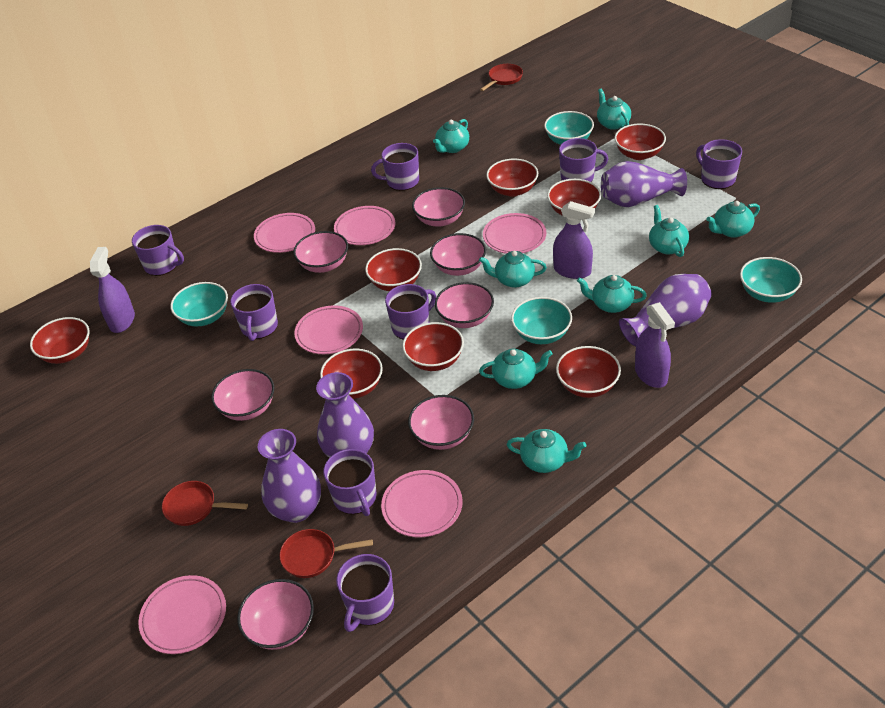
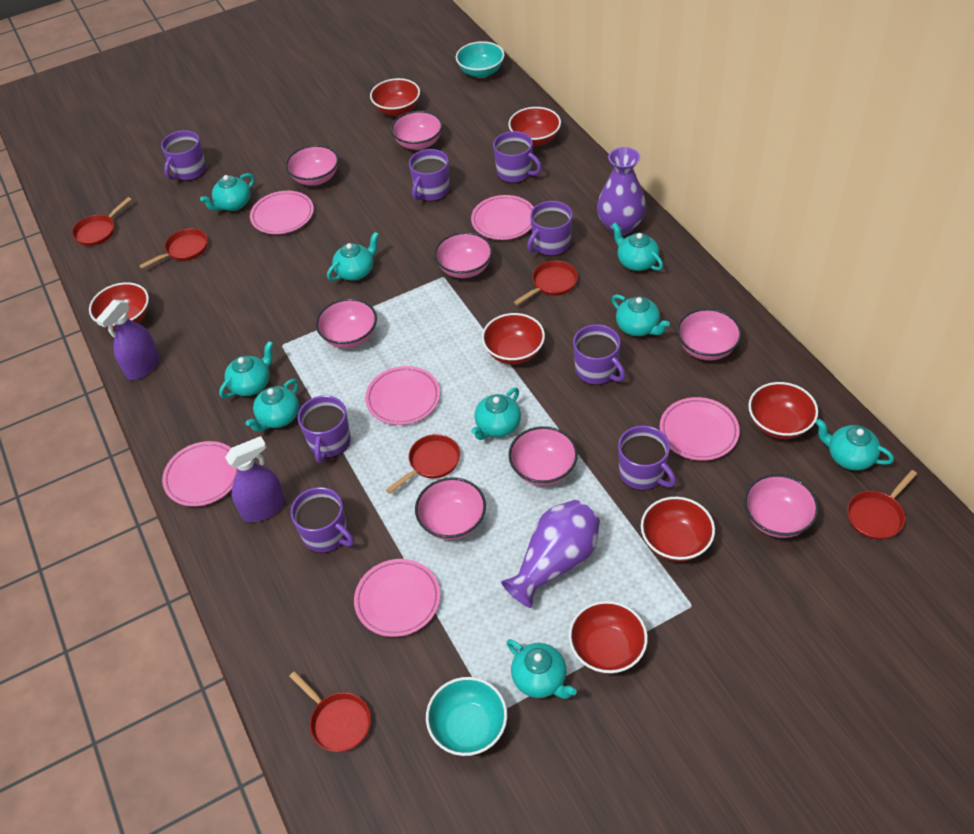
pink bowl: [211,369,274,421] [237,579,314,650] [293,231,348,273] [408,395,474,450] [412,187,465,227] [430,233,486,276] [435,282,494,328] = 7 -> [285,145,339,186] [316,298,377,348] [391,111,443,150] [415,477,486,540] [434,232,493,278] [508,426,578,486] [677,308,742,360] [744,474,819,538] = 8
purple spray bottle: [90,247,135,333] [553,201,595,279] [635,302,675,388] = 3 -> [96,300,159,380] [225,436,285,522] = 2
purple vase: [258,429,321,523] [316,372,374,458] [601,161,687,207] [619,274,712,346] = 4 -> [501,500,600,608] [597,147,646,235] = 2
red bowl: [30,317,90,364] [320,349,383,399] [365,248,422,291] [402,322,464,371] [486,159,538,197] [547,179,601,216] [556,346,621,398] [615,124,666,160] = 8 -> [89,282,149,330] [370,78,420,116] [482,313,545,364] [508,107,561,146] [569,601,648,674] [641,497,715,562] [748,382,818,439] = 7
red pan: [162,481,248,526] [279,529,373,578] [480,64,523,91] = 3 -> [72,197,132,246] [139,228,207,269] [289,671,371,752] [386,434,460,494] [514,261,578,305] [847,470,917,540] = 6
turquoise bowl: [170,282,228,327] [511,297,572,344] [544,111,594,145] [740,257,802,303] = 4 -> [426,677,507,756] [456,41,505,78] = 2
turquoise teapot: [433,119,469,153] [479,251,547,288] [479,349,552,389] [507,429,586,473] [577,275,647,313] [597,88,631,130] [649,205,689,257] [706,201,760,238] = 8 -> [200,173,254,211] [219,341,273,398] [246,379,299,432] [327,232,379,281] [471,387,521,440] [506,639,577,699] [612,222,663,271] [612,295,670,336] [816,419,894,471] = 9

